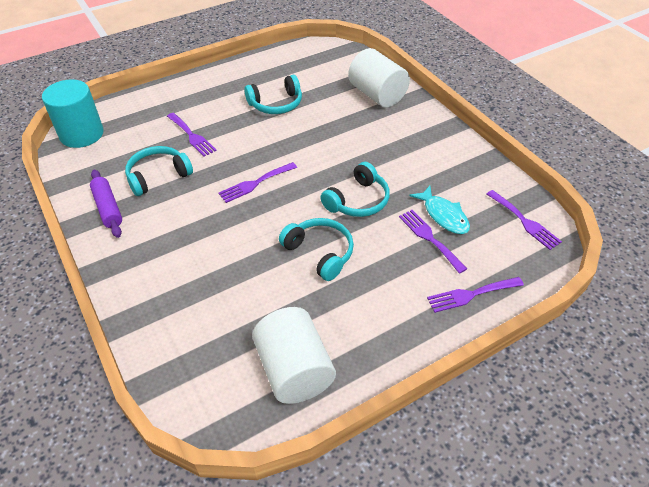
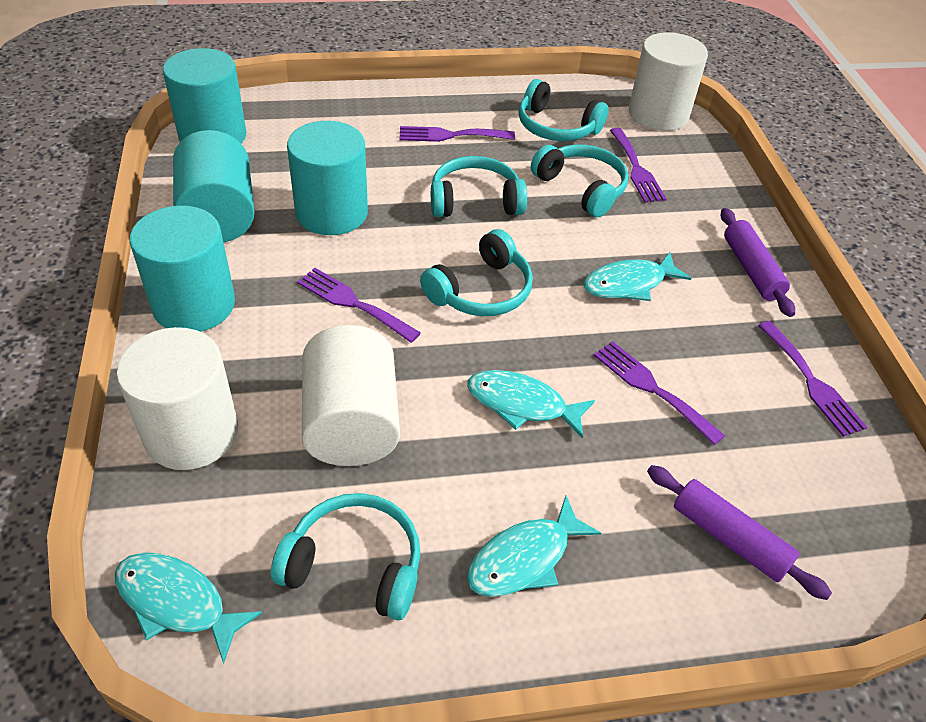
purple rolling pin: [90,170,122,238] = 1 -> [647,465,832,600] [721,208,795,317] = 2
turquoise cylinder: [42,79,104,148] = 1 -> [129,206,235,332] [163,48,247,143] [173,130,254,242] [287,121,368,235] = 4
turquoise fish: [410,186,470,234] = 1 -> [115,553,262,664] [467,370,595,438] [467,496,601,597] [583,252,692,301] = 4
turquoise headphones: [125,146,193,196] [244,75,302,114] [279,218,354,281] [320,162,390,217] = 4 -> [271,493,420,620] [420,229,533,316] [431,156,527,217] [518,79,609,141] [531,144,628,217] = 5
white cylinder: [252,307,336,404] [348,48,410,107] = 2 -> [116,327,238,470] [302,325,400,466] [629,32,708,131] = 3

